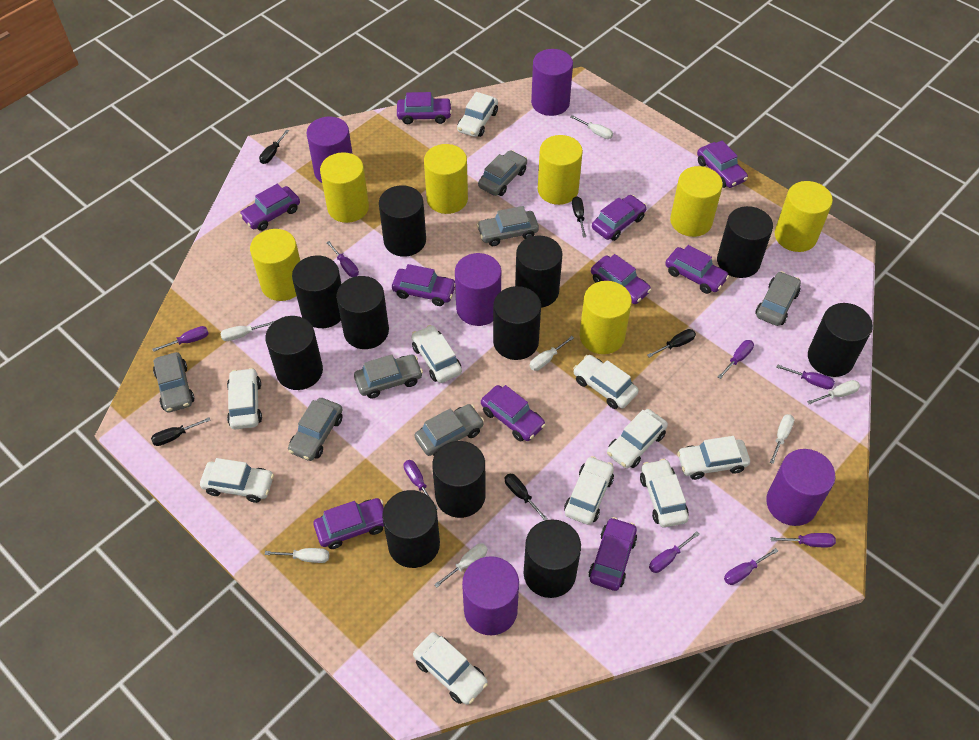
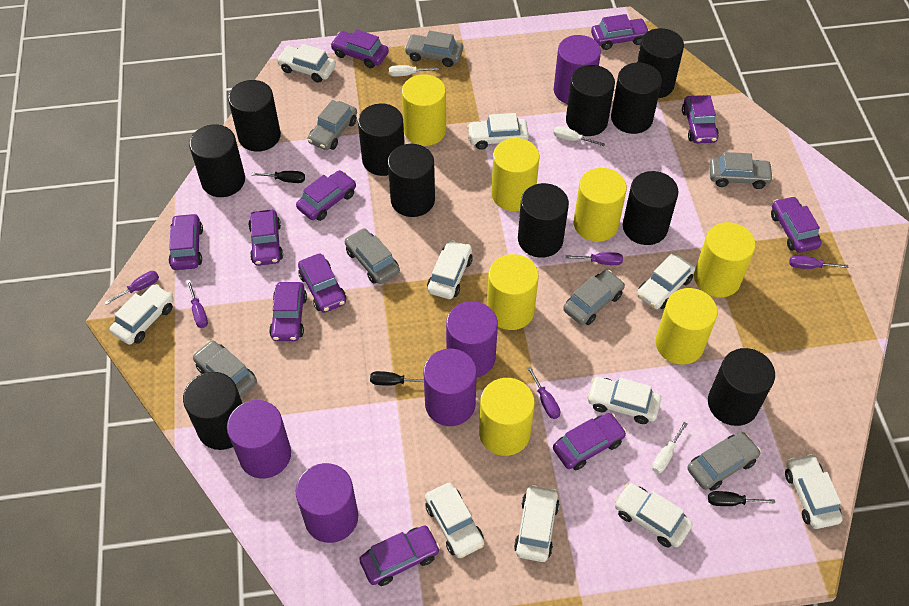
black screwdriver: [151,417,210,446] [259,130,289,164] [505,474,548,521] [572,196,586,237] [647,329,696,358] = 5 -> [251,171,305,183] [370,371,424,386] [708,491,775,506] = 3
purple car: [240,184,300,231] [313,498,384,549] [392,264,455,306] [397,92,452,124] [481,385,546,441] [589,517,637,591] [591,254,651,304] [592,195,647,241] [665,245,729,294] [697,141,748,188] = 10 -> [169,213,203,270] [248,210,283,266] [269,282,307,341] [296,170,356,221] [298,254,346,313] [330,29,389,68] [359,526,440,586] [553,413,627,470] [591,14,650,50] [682,95,719,144] [771,196,822,253] = 11
purple screwdriver: [152,326,209,352] [326,241,359,277] [404,460,438,509] [649,531,700,573] [718,340,754,379] [724,548,778,585] [770,533,836,547] [776,364,835,389] = 8 -> [104,271,159,305] [187,280,208,328] [527,366,560,419] [566,252,623,265] [789,255,848,269] = 5
white screwdriver: [220,321,275,341] [265,548,329,563] [434,543,488,587] [530,336,574,371] [571,115,613,139] [770,414,794,464] [807,380,860,404] = 7 -> [389,65,439,77] [554,126,605,146] [652,422,687,474] = 3

